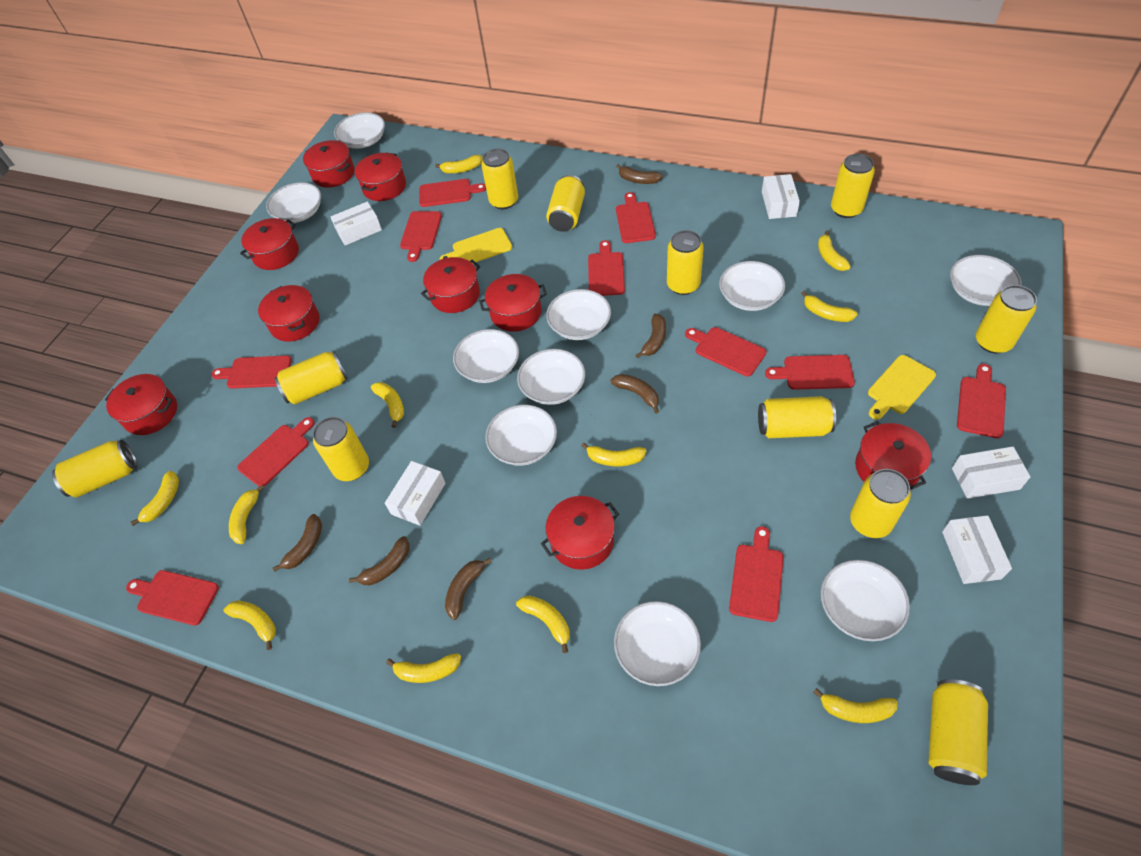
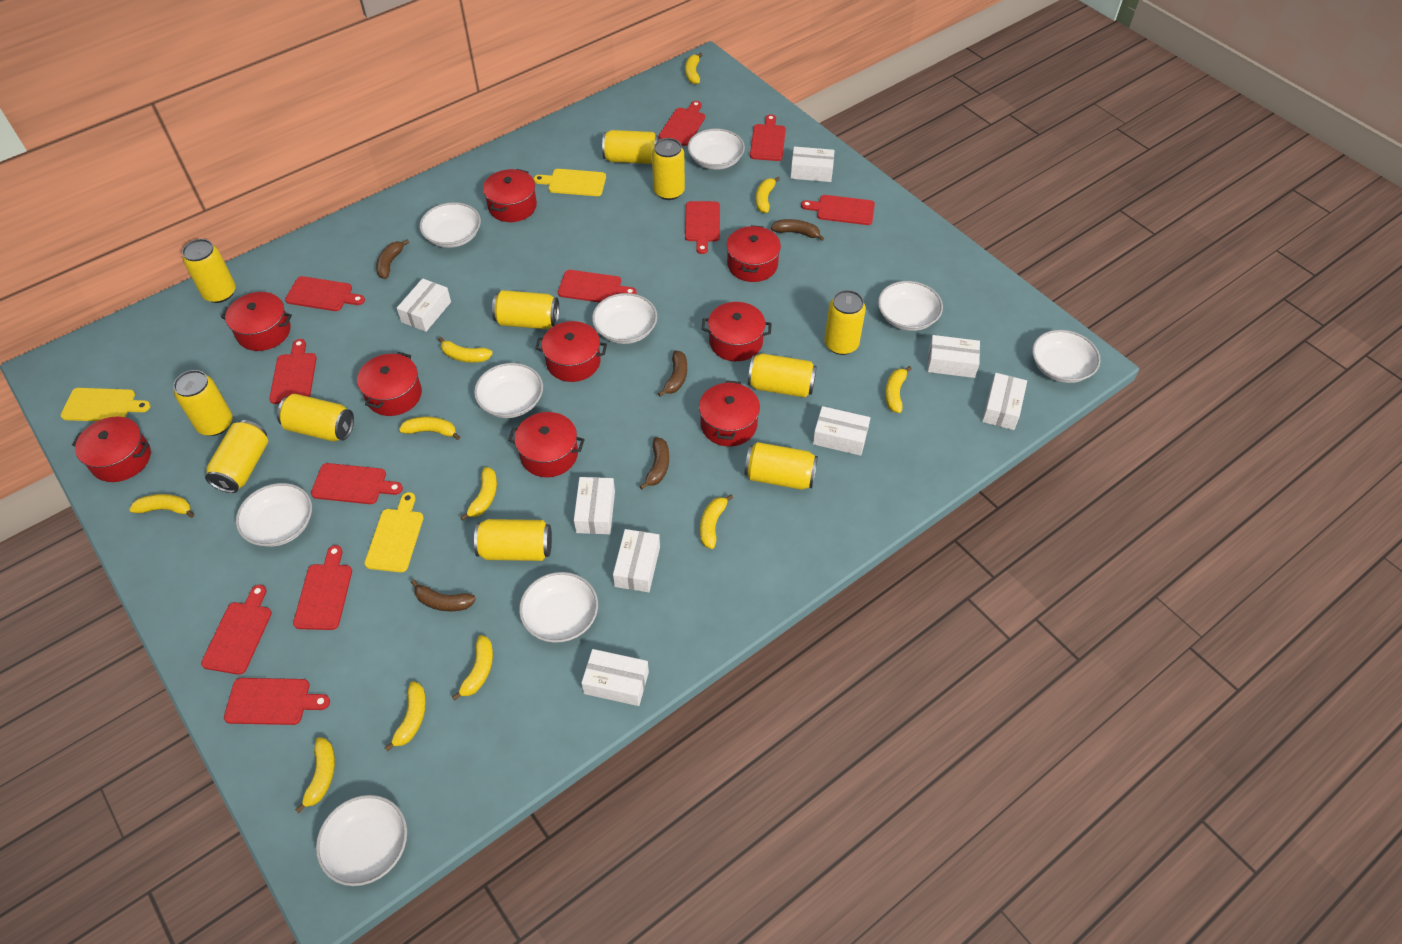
brown banana: [273,514,322,572] [349,536,410,585] [445,558,492,620] [611,374,659,414] [616,164,663,184] [636,314,666,358] = 6 -> [376,239,409,279] [411,579,476,611] [640,437,669,489] [658,350,687,397] [771,219,824,241] = 5
white bowl: [266,182,321,223] [334,112,385,149] [453,329,519,383] [485,405,557,466] [517,349,585,405] [546,289,611,340] [614,601,701,686] [719,261,785,311] [821,560,910,641] [950,255,1021,306] = 10 -> [236,483,312,547] [316,795,407,886] [420,202,481,248] [474,363,543,418] [519,572,598,643] [592,293,657,344] [688,128,745,170] [878,281,943,331] [1032,330,1100,383] = 9
white box: [331,201,382,246] [385,461,446,526] [762,174,800,219] [942,515,1012,584] [952,446,1031,499] = 5 -> [397,278,451,332] [574,477,615,534] [581,649,649,706] [613,529,660,592] [791,147,835,182] [813,406,870,456] [927,335,980,378] [982,373,1027,430] = 8
yellow cutting board: [440,228,512,264] [868,355,936,420] = 2 -> [60,388,151,421] [364,492,424,572] [534,169,606,196] = 3

